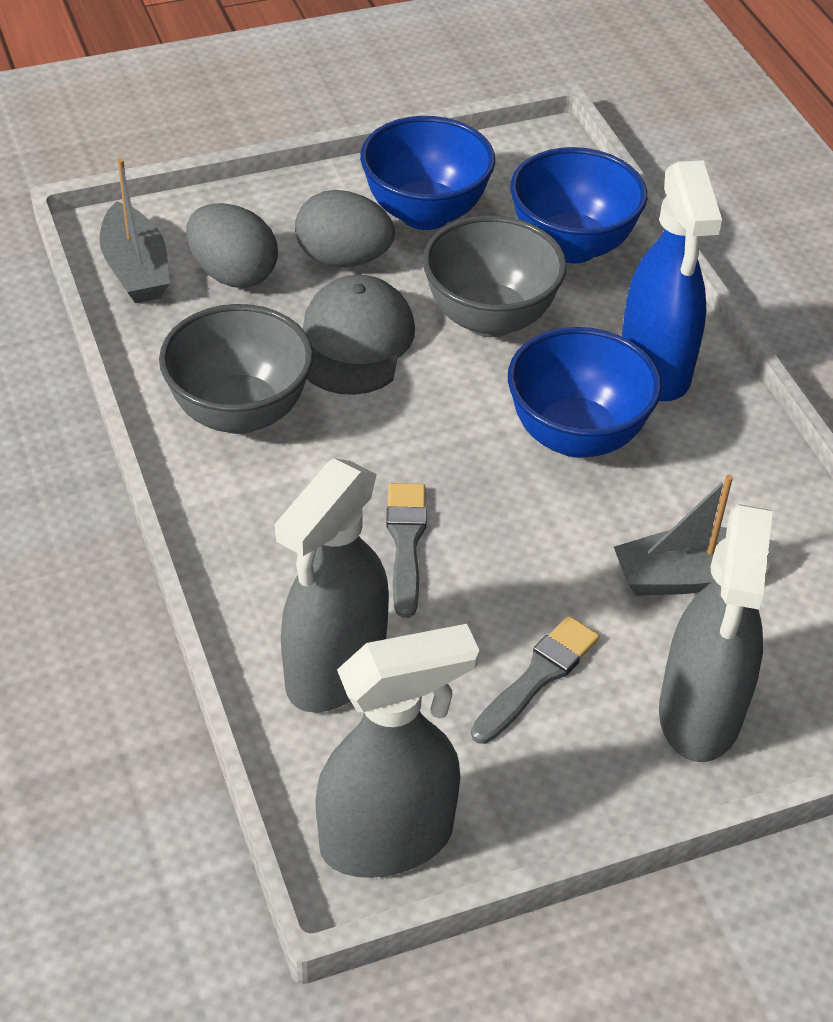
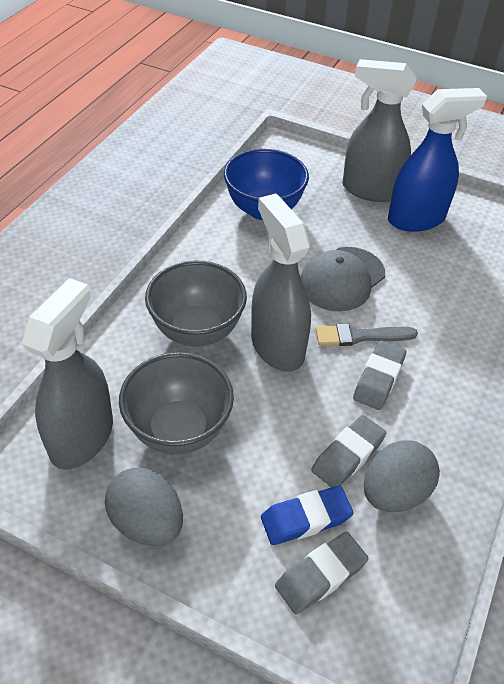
blue bowl: [360,116,495,230] [508,327,661,458] [510,147,647,264] = 3 -> [224,149,309,220] = 1
blue eraser: none = 0 -> [261,486,354,545] = 1
grey boat: [99,158,170,303] [614,475,777,596] = 2 -> none = 0
grey brush: [386,483,427,618] [471,616,600,744] = 2 -> [316,324,418,346] = 1
grey eraser: none = 0 -> [275,532,368,615] [311,415,386,487] [353,340,406,410] = 3

